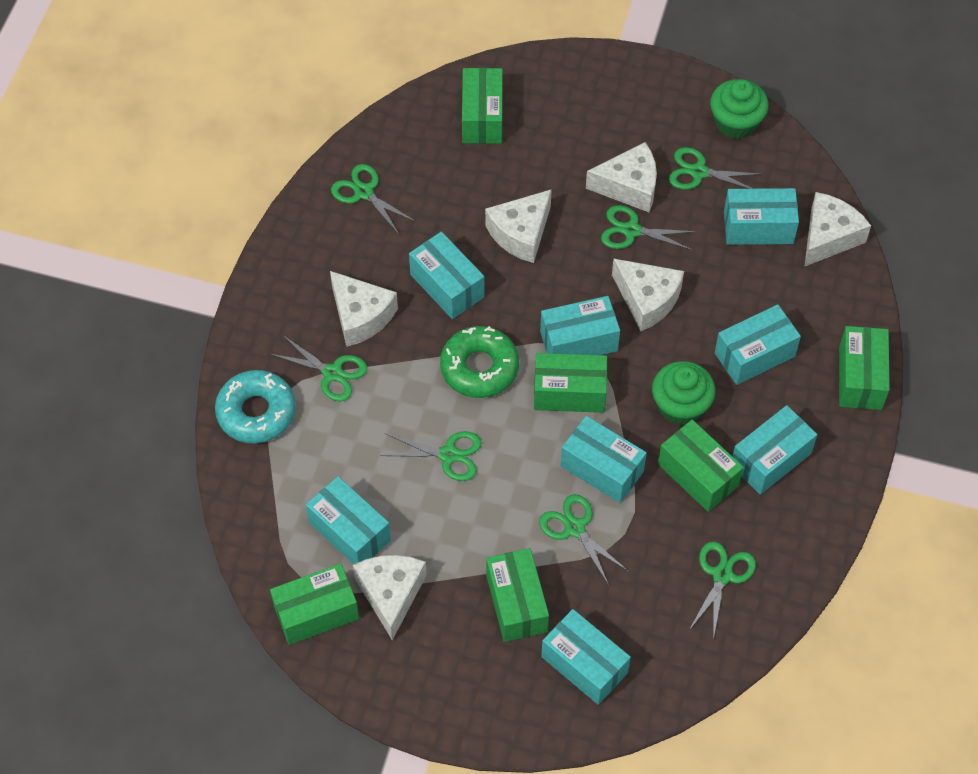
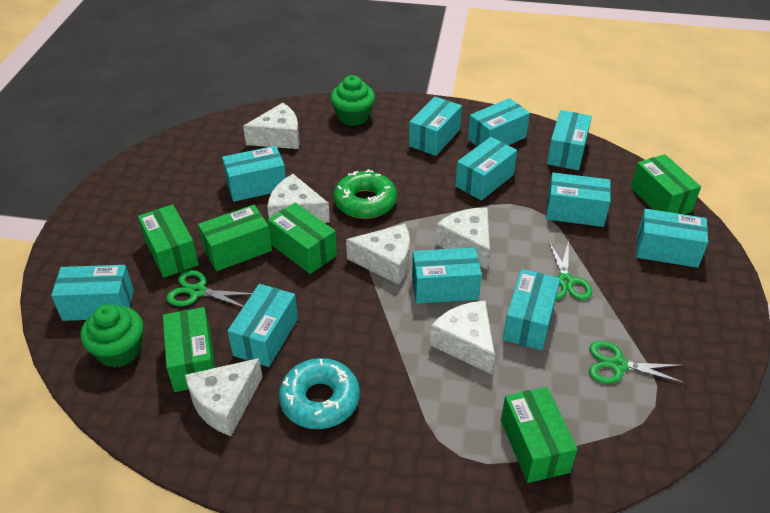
green scissors: [271,335,367,402] [331,164,416,234] [380,431,482,481] [539,494,628,585] [601,205,697,250] [669,147,761,190] [689,542,756,640] = 7 -> [166,270,252,307] [548,240,592,300] [589,341,686,384] = 3
turquoise box: [306,476,391,564] [409,232,484,319] [540,296,620,355] [541,609,631,705] [561,416,647,503] [715,304,801,385] [724,188,799,245] [732,405,817,495] = 8 -> [51,265,134,321] [222,146,286,202] [228,284,298,367] [409,97,462,156] [412,247,482,304] [455,137,517,201] [468,98,530,147] [503,269,560,350] [546,173,611,227] [547,110,592,170] [636,209,708,268] = 11

